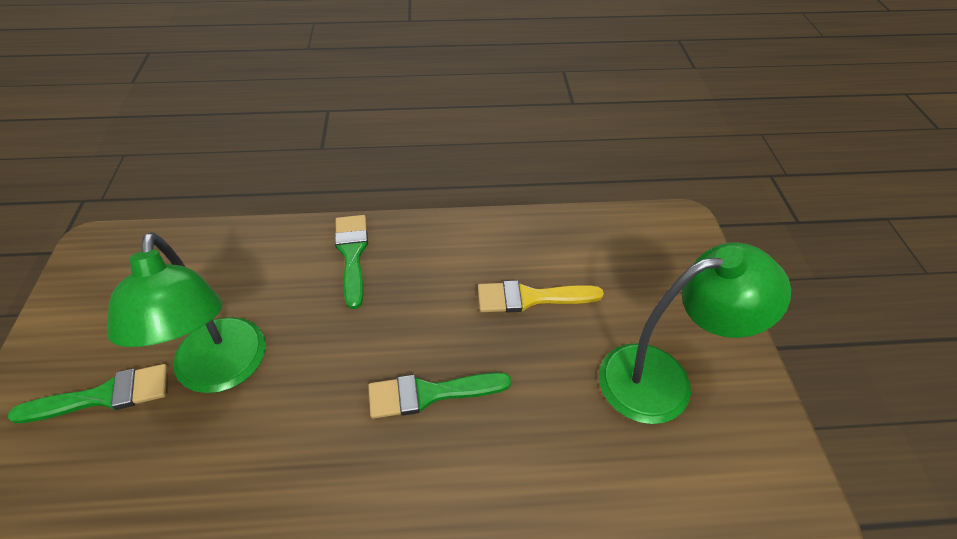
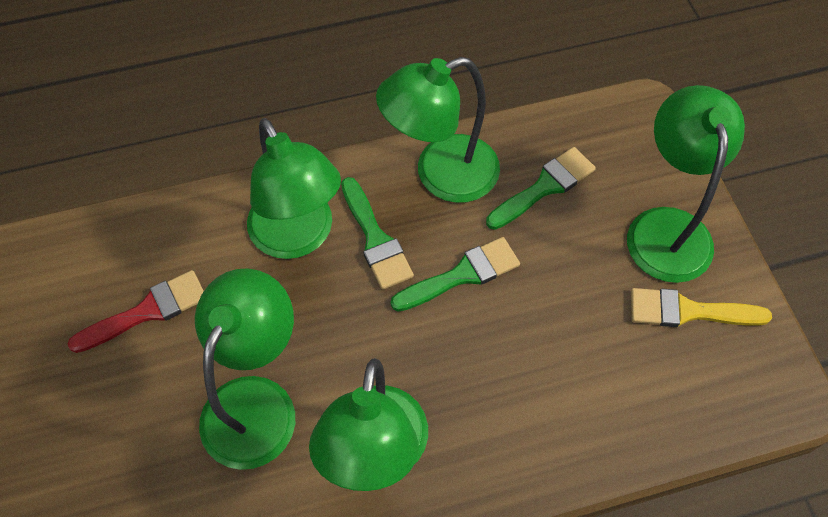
green lamp: [107,232,266,393] [599,243,791,424] = 2 -> [195,268,295,470] [247,118,341,259] [309,358,428,491] [376,57,500,203] [627,85,745,283] = 5
red brush: none = 0 -> [68,270,204,353] = 1

